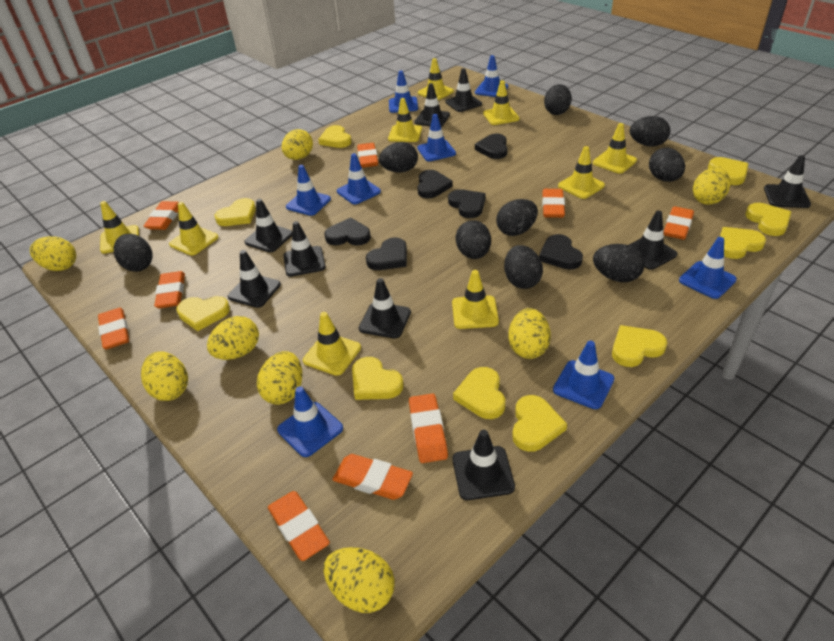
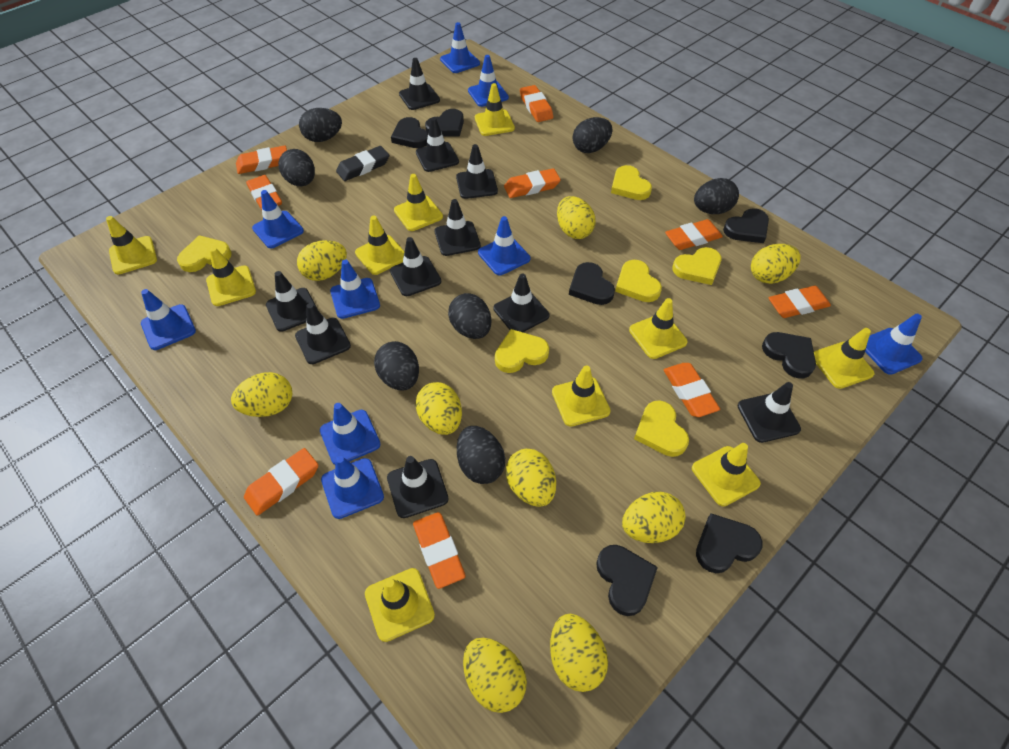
black egg: [114,234,153,272] [379,142,418,173] [456,220,491,259] [496,199,538,236] [504,245,543,289] [544,84,572,115] [593,244,645,282] [630,116,670,147] [649,148,685,182] = 9 -> [278,149,315,186] [299,108,342,142] [374,341,419,390] [448,293,491,339] [457,426,505,484] [573,117,613,153] [694,178,739,214] = 7
black eraser: none = 0 -> [336,146,389,181] = 1
black heart: [325,218,371,246] [366,237,407,270] [417,170,453,199] [448,189,486,218] [475,134,507,159] [539,234,583,270] = 6 -> [391,117,428,148] [425,109,464,137] [569,262,615,305] [596,545,658,616] [696,513,762,573] [723,208,769,243] [762,332,816,379] = 7
black traffic cone: [228,250,281,308] [244,199,292,252] [283,221,326,277] [359,278,411,339] [414,83,450,127] [446,68,482,112] [452,430,515,500] [629,211,678,270] [764,155,811,208] = 9 -> [266,271,318,332] [295,303,351,364] [387,456,449,518] [390,237,441,296] [399,58,440,110] [416,117,459,172] [435,199,481,256] [456,144,498,199] [493,274,549,332] [738,382,801,443] = 10
blue traffic cone: [277,386,343,457] [286,165,331,216] [337,153,381,204] [389,71,418,113] [417,114,456,161] [475,55,508,97] [553,341,614,409] [679,237,737,299] = 8 -> [141,289,196,350] [252,190,304,248] [320,403,380,465] [321,456,384,519] [330,260,380,319] [440,22,480,73] [468,55,509,107] [478,216,530,275] [865,314,923,375] = 9
yellow egg: [30,236,76,271] [141,351,188,401] [207,316,259,360] [257,351,303,405] [282,129,313,160] [324,547,395,613] [509,308,551,359] [693,168,730,205] = 8 -> [231,372,292,417] [297,240,347,281] [415,382,462,435] [463,638,527,713] [506,449,556,507] [550,614,608,692] [557,196,596,239] [622,492,686,543] [751,244,801,284] = 9
yellow heart: [177,296,230,331] [215,198,256,226] [318,125,351,148] [352,357,404,400] [453,367,505,419] [512,395,567,452] [612,325,667,367] [708,157,749,185] [720,227,766,259] [745,203,791,236] = 10 -> [177,235,231,272] [495,329,549,373] [611,165,652,200] [615,260,662,302] [634,400,689,457] [673,247,722,285] = 6
yellow traffic cone: [100,201,139,254] [169,202,218,255] [303,312,361,376] [388,98,422,142] [418,58,454,100] [452,270,499,329] [483,80,520,125] [558,146,605,199] [593,123,637,174] = 9 -> [106,216,157,275] [206,247,256,306] [355,216,405,275] [365,568,435,642] [394,174,443,231] [475,83,515,136] [552,366,611,427] [629,298,688,359] [692,443,761,506] [814,328,874,389] = 10

